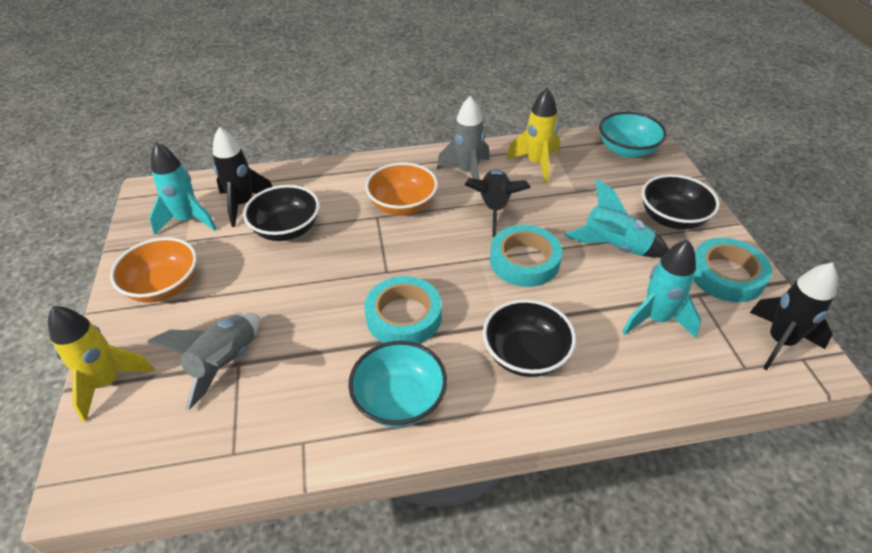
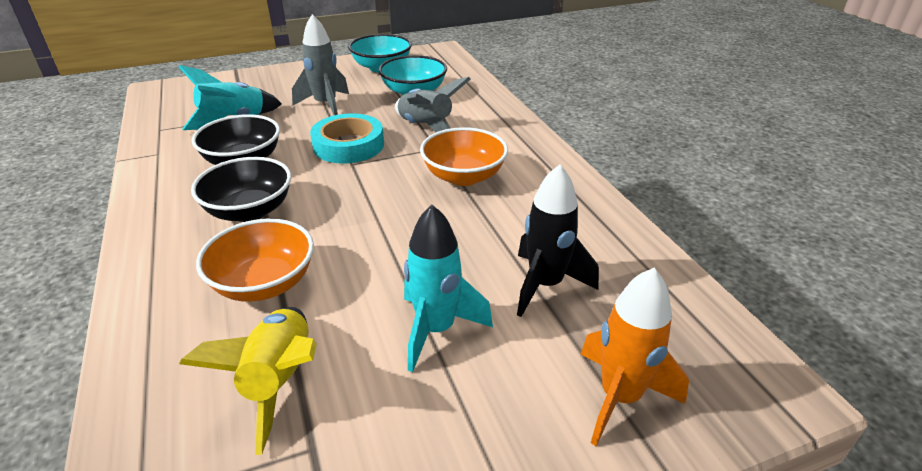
black bowl: [243,185,320,241] [483,299,576,377] [642,174,720,230] = 3 -> [191,157,291,222] [192,114,280,165] = 2
black rocket: [213,127,273,227] [465,170,531,237] [750,263,837,370] = 3 -> [517,164,599,317] = 1
orange rocket: none = 0 -> [581,268,689,446] = 1
turquoise rocket: [149,142,217,235] [564,179,669,258] [622,240,701,338] = 3 -> [179,65,282,130] [404,205,493,372] = 2
turquoise tape: [364,276,442,344] [490,225,562,287] [693,238,772,302] = 3 -> [310,113,384,164] = 1
yellow rocket: [48,306,154,422] [506,87,560,183] = 2 -> [179,307,317,455] = 1

